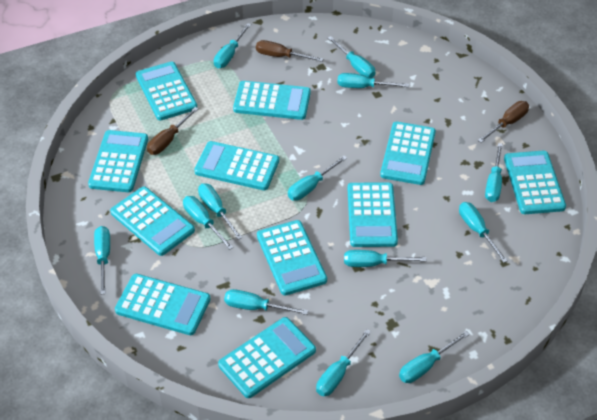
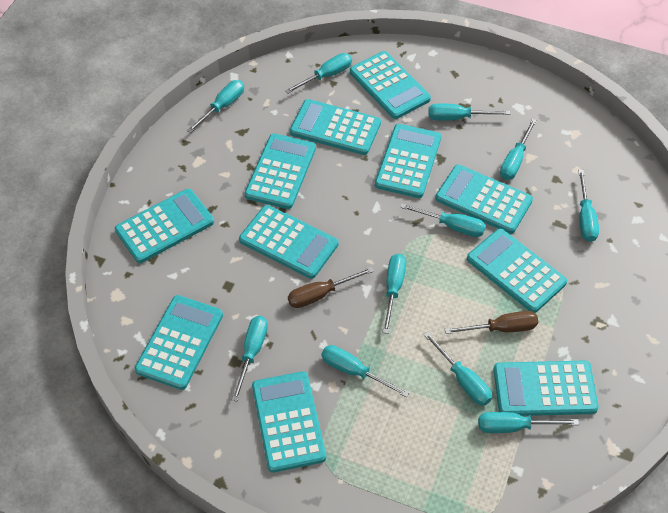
brown screwdriver: [147,107,199,155] [256,40,323,62] [478,101,529,143] = 3 -> [288,267,374,308] [445,311,538,334] = 2
turquoise screwdriver: [94,226,110,294] [183,196,234,250] [198,183,242,240] [214,23,251,68] [224,289,308,315] [288,156,347,201] [316,329,371,396] [328,36,375,78] [337,73,409,88] [344,250,427,267] [399,331,470,383] [459,202,508,263] [485,143,503,202] = 13 -> [187,80,244,133] [232,316,268,401] [285,53,352,94] [321,345,409,397] [383,254,406,334] [400,203,486,237] [423,332,492,406] [429,104,510,121] [478,412,579,433] [500,119,537,180] [578,170,599,242] = 11

